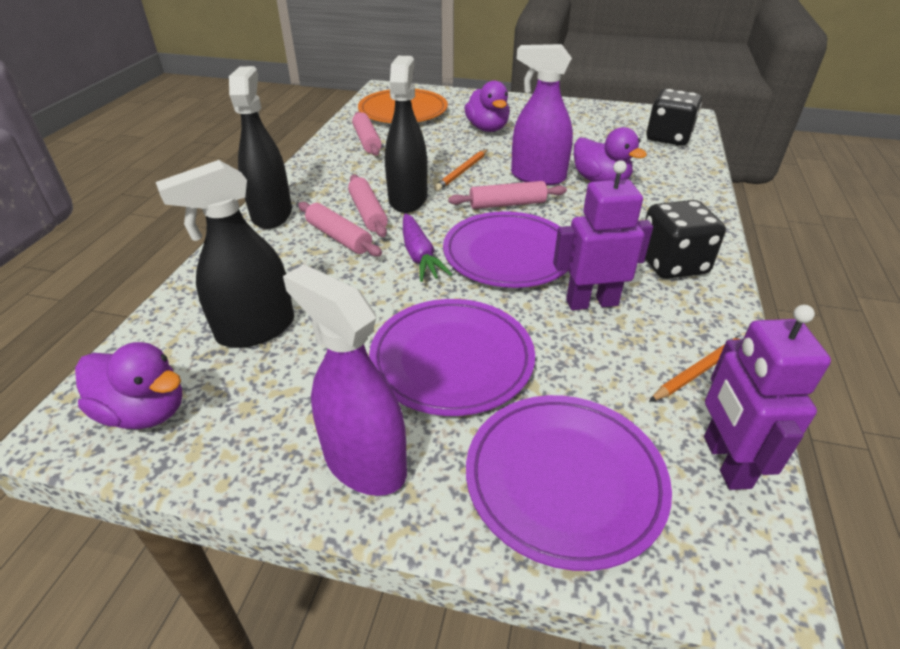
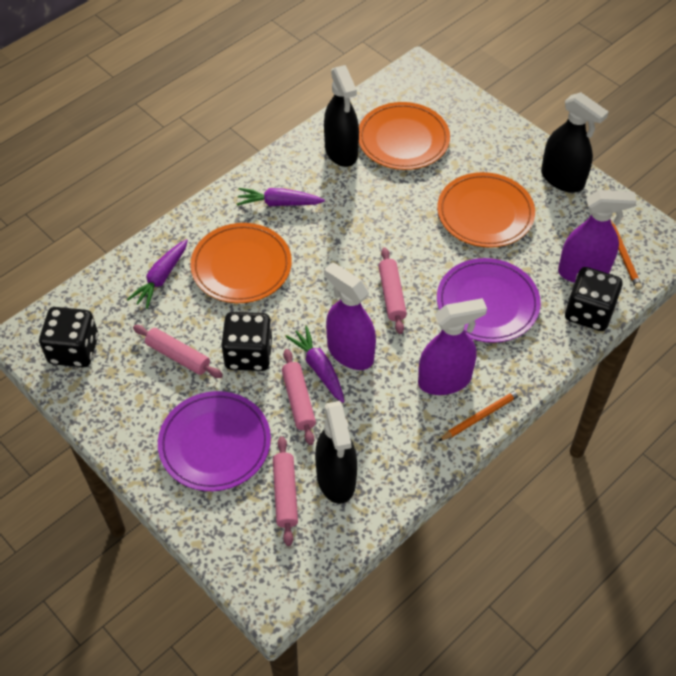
black dice: [645,200,726,279] [646,89,702,146] = 2 -> [39,307,98,368] [221,312,272,371] [565,267,623,331] = 3
orange plate: [358,89,448,123] = 1 -> [190,223,292,303] [359,102,450,170] [437,172,535,248] = 3
purple carrot: [403,213,453,282] = 1 -> [127,239,188,309] [237,188,325,206] [285,326,344,403] = 3
purple duck: [75,342,182,429] [464,80,510,132] [574,127,647,182] = 3 -> none = 0
purple plate: [369,299,535,416] [443,211,568,288] [466,395,672,571] = 3 -> [158,391,271,491] [437,258,541,343] = 2
purple robot: [553,160,653,310] [704,305,831,490] = 2 -> none = 0
purple spray bottle: [283,265,407,496] [511,44,573,185] = 2 -> [324,262,376,370] [418,298,487,395] [558,190,637,283] = 3

